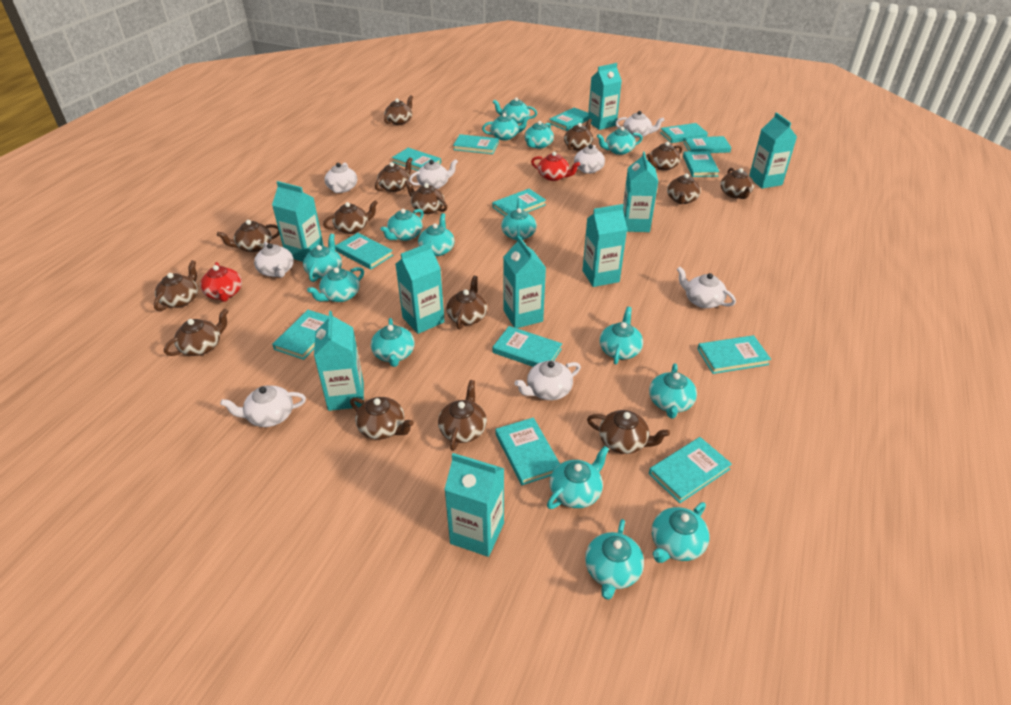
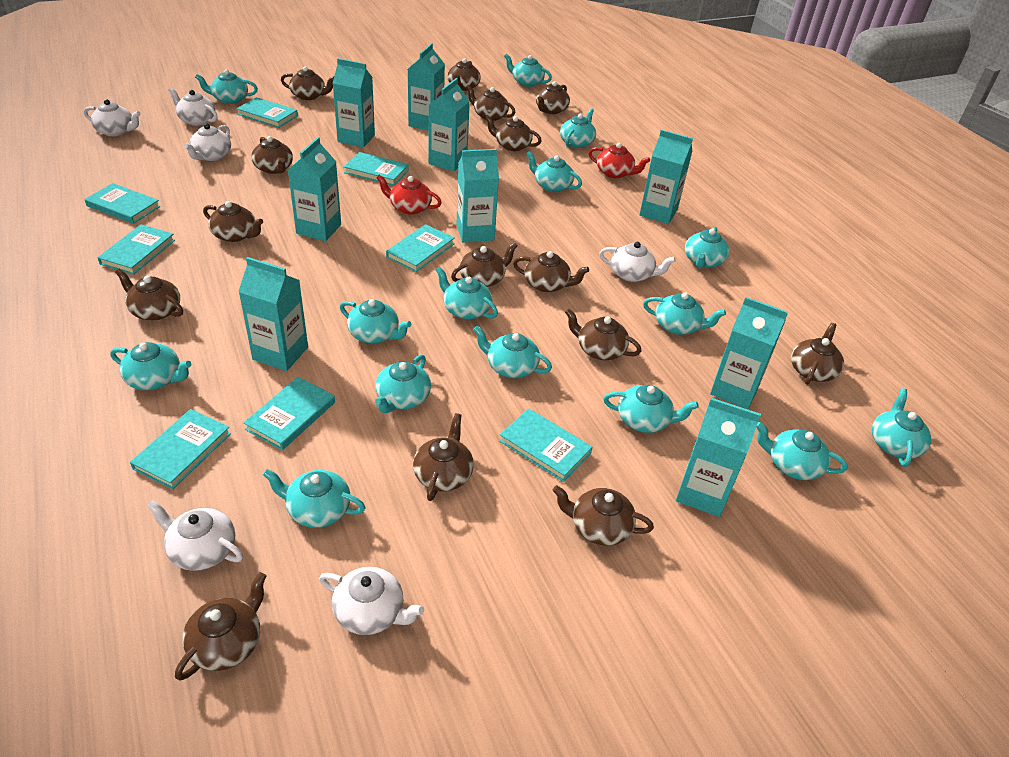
turquoise book: [272,310,329,360] [335,233,393,269] [392,148,441,171] [453,134,499,154] [492,189,546,216] [493,326,562,367] [495,417,560,485] [549,108,588,131] [649,437,732,503] [660,123,708,143] [683,136,731,153] [683,151,720,177] [697,335,771,374] = 13 -> [85,183,160,224] [97,224,175,275] [130,409,231,490] [237,97,298,128] [243,377,335,450] [344,152,409,186] [386,224,455,272] [499,408,592,482] = 8
white teapot: [220,386,306,427] [254,242,294,278] [324,162,357,193] [409,159,458,189] [515,360,581,400] [574,144,605,173] [615,111,664,138] [677,267,736,308] = 8 -> [84,99,141,136] [147,500,243,571] [168,87,218,126] [184,123,231,161] [319,567,424,635] [599,242,676,282] = 6

